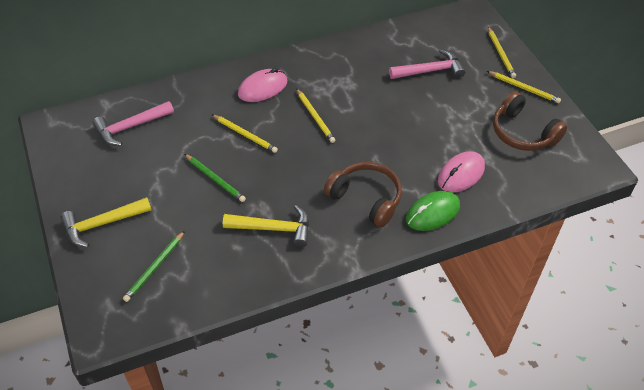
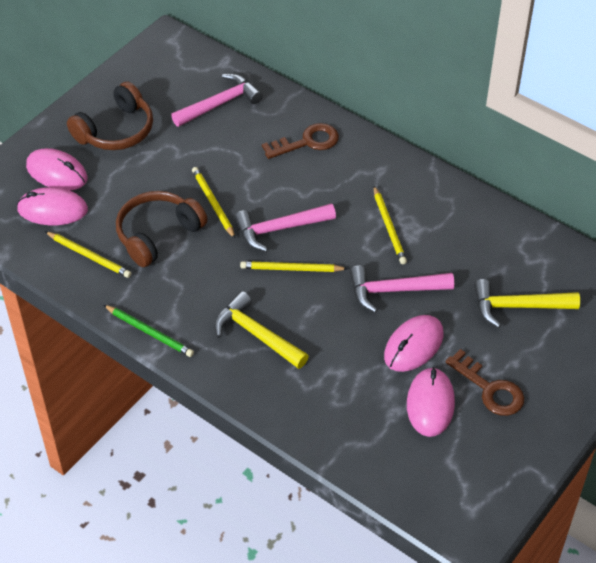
brown key: none = 0 -> [262,123,339,159] [446,349,524,416] = 2
green mouse: [406,191,460,231] = 1 -> none = 0
green pencil: [123,231,185,302] [185,154,246,202] = 2 -> [104,305,194,357] = 1
pink hammer: [93,101,174,146] [389,49,465,79] = 2 -> [171,74,263,127] [234,203,336,252] [350,266,454,313] = 3
pink mouse: [238,68,287,102] [438,151,485,193] = 2 -> [17,187,88,225] [26,148,87,190] [384,315,444,372] [407,367,455,437] = 4

